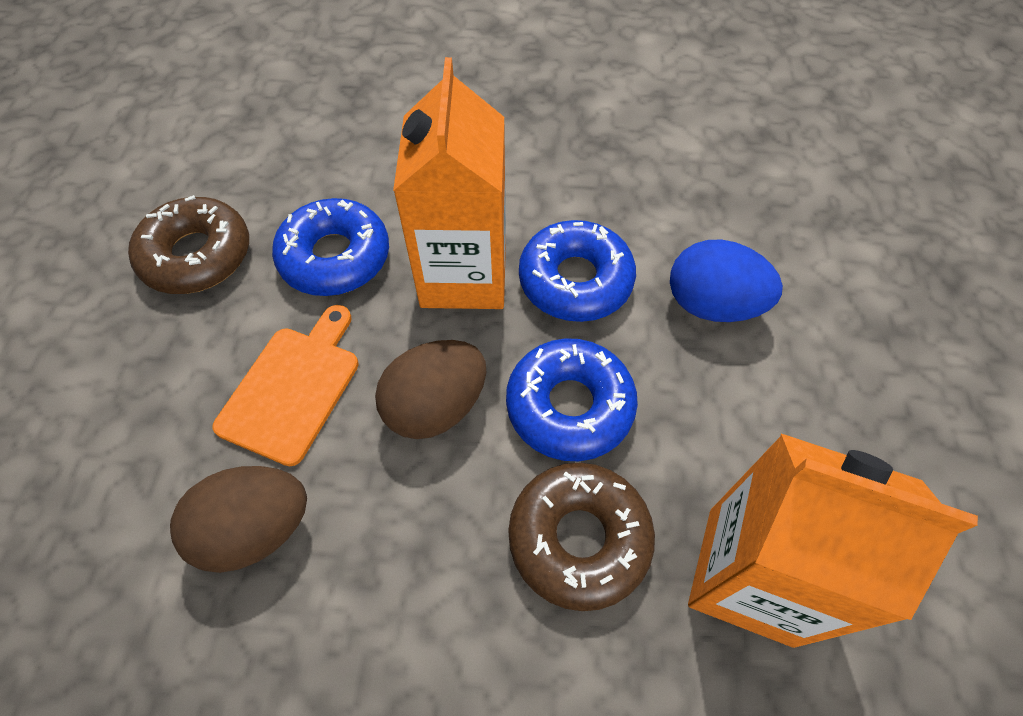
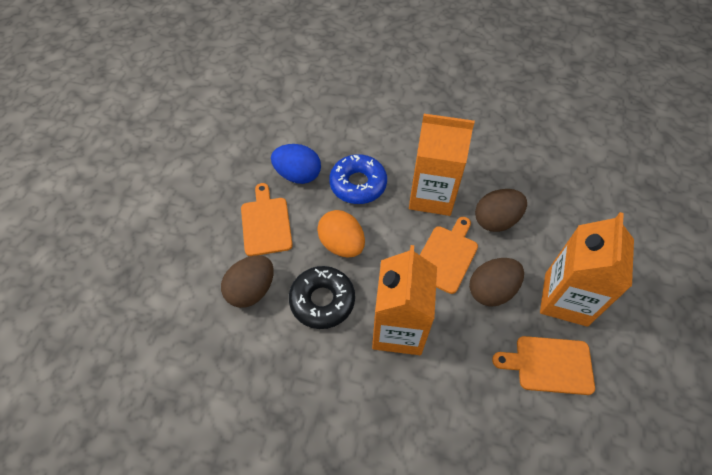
black donut: none = 0 -> [289,266,355,329] = 1
blue donut: [272,198,389,296] [506,338,638,461] [519,220,636,322] = 3 -> [329,154,387,204] = 1
brown donut: [128,195,249,294] [508,463,655,611] = 2 -> none = 0
brown egg: [170,466,307,573] [375,340,486,439] = 2 -> [221,255,274,308] [469,258,524,307] [475,189,527,232] = 3
orange carton: [393,57,506,309] [688,434,978,648] = 2 -> [372,245,437,355] [409,114,475,216] [540,212,634,327] = 3
orange cutting board: [213,305,359,466] = 1 -> [241,183,293,256] [420,217,478,294] [492,336,595,395] = 3
orange egg: none = 0 -> [317,210,365,258] = 1

